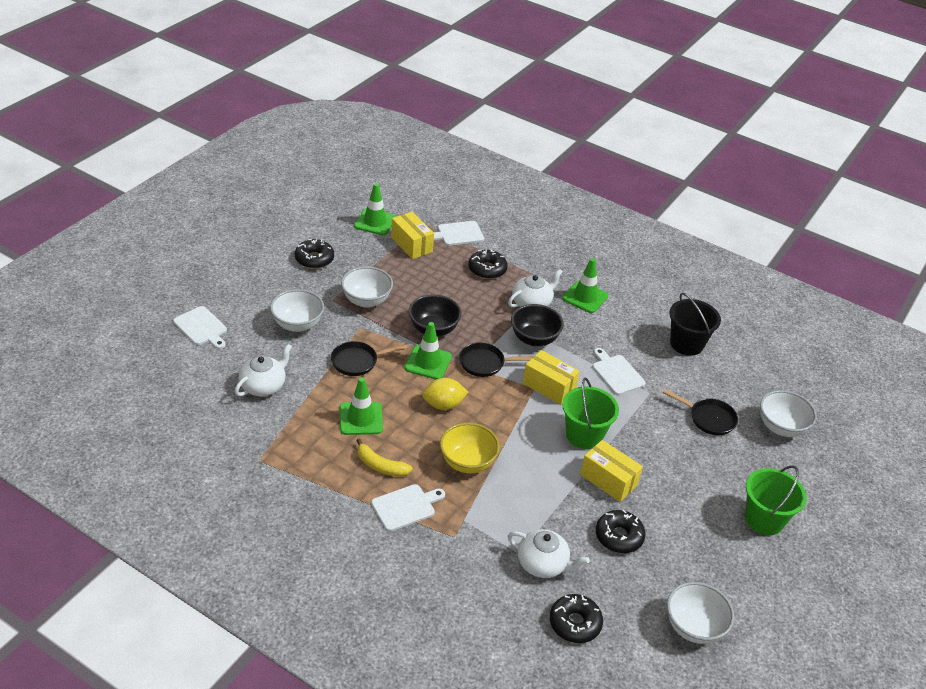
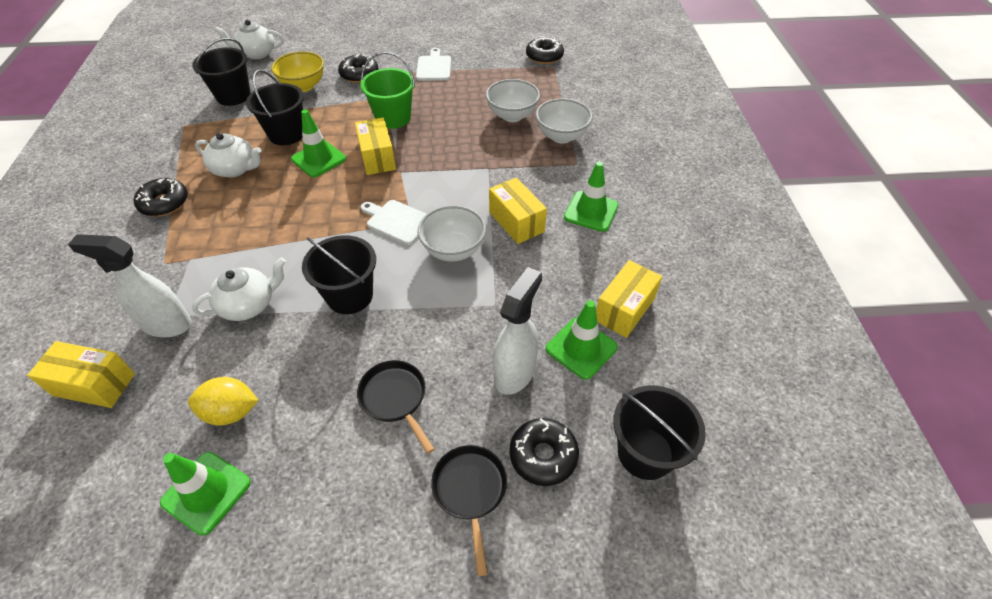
black bowl: [409,294,462,336] [511,304,564,346] = 2 -> none = 0
black bucket: [669,293,721,356] = 1 -> [192,38,251,106] [246,69,304,145] [302,235,376,314] [613,385,706,480] = 4
black pan: [331,341,407,376] [459,343,534,377] [663,389,738,435] = 3 -> [357,360,435,454] [431,445,507,576] = 2
green bucket: [562,378,619,449] [745,465,807,535] = 2 -> [360,52,415,129] = 1
white bowl: [270,289,324,332] [341,266,393,308] [667,582,734,644] [760,390,817,437] = 4 -> [417,205,486,261] [486,79,540,122] [536,99,593,144] = 3
white cutting board: [173,306,227,349] [371,484,445,531] [434,221,484,246] [592,348,646,395] = 4 -> [361,200,426,245] [416,48,451,81] = 2
white spray bottle: none = 0 -> [68,234,192,337] [493,267,542,395] = 2
yellow banana: [356,438,413,477] = 1 -> none = 0
yellow box: [391,212,434,259] [523,350,580,405] [580,440,643,502] = 3 -> [27,341,135,408] [355,118,396,175] [489,178,547,244] [596,260,662,338] = 4

